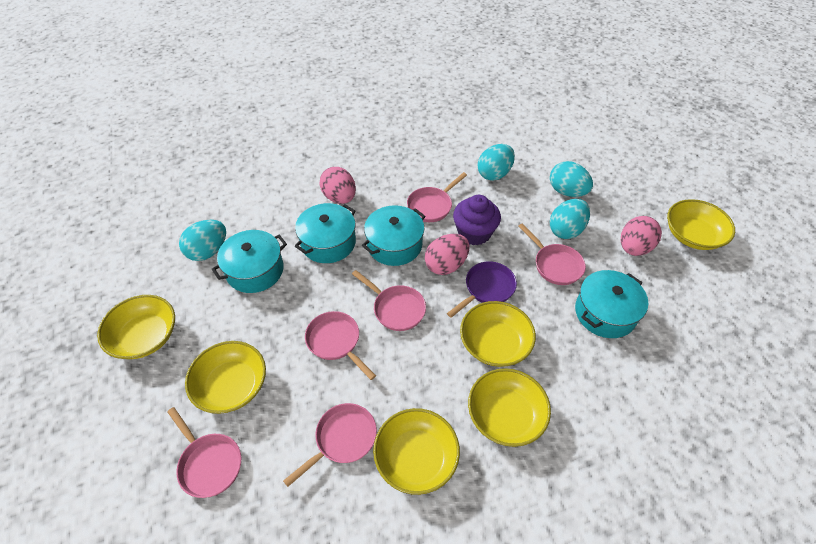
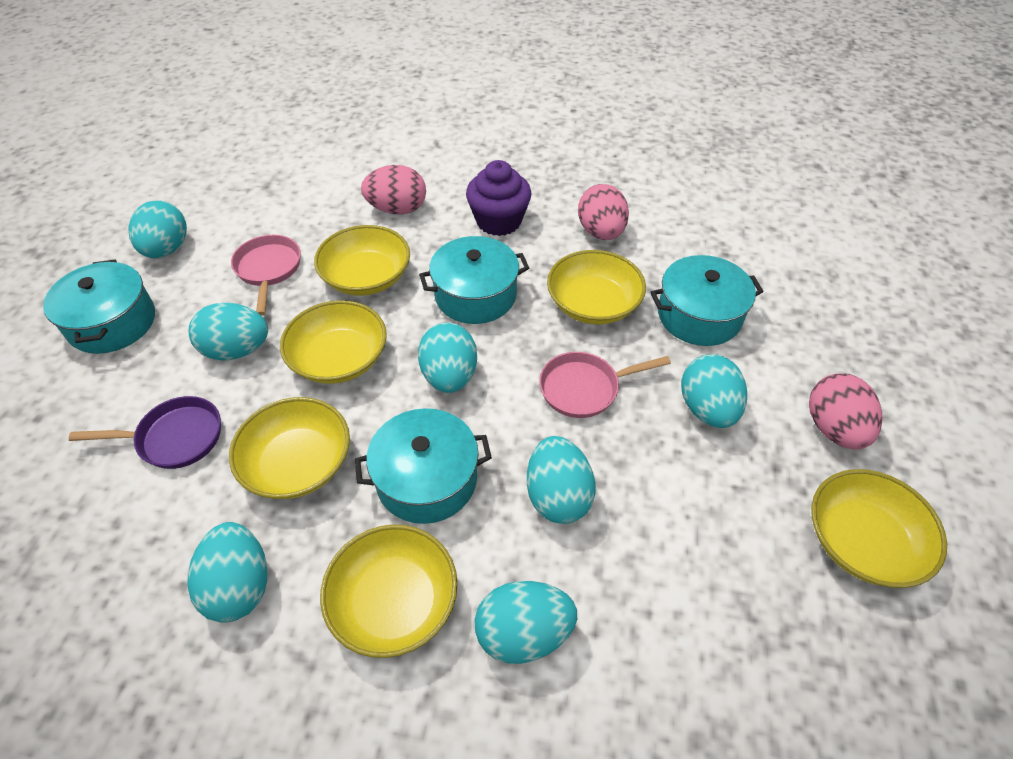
pink pan: [167,407,241,498] [283,403,377,487] [305,311,376,380] [352,270,426,331] [407,172,467,222] [518,223,586,285] = 6 -> [231,235,301,316] [539,352,671,418] = 2
turquoise egg: [179,220,226,261] [477,144,515,181] [550,161,593,197] [550,199,590,239] = 4 -> [128,200,187,258] [187,522,267,623] [189,302,268,361] [418,323,477,393] [475,581,577,664] [527,436,596,524] [681,354,747,428] = 7

